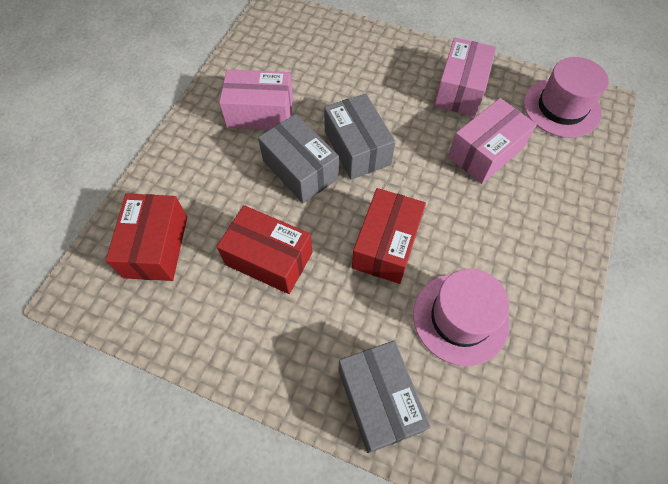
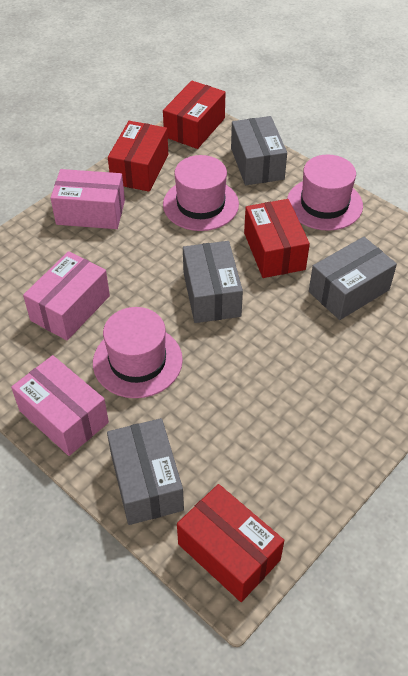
grey box: [258,114,339,203] [324,93,396,180] [339,340,430,453] = 3 -> [107,418,184,525] [183,241,243,323] [231,116,287,185] [309,237,397,320] = 4
pink hat: [413,269,510,366] [524,57,609,138] = 2 -> [93,307,183,398] [163,155,239,231] [287,155,363,231] = 3
red box: [106,194,187,281] [217,205,312,294] [352,188,426,284] = 3 -> [108,121,168,192] [163,81,225,149] [177,484,284,602] [244,199,310,278] = 4

